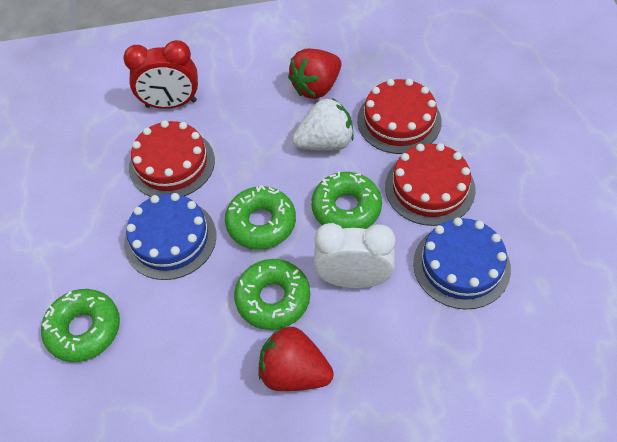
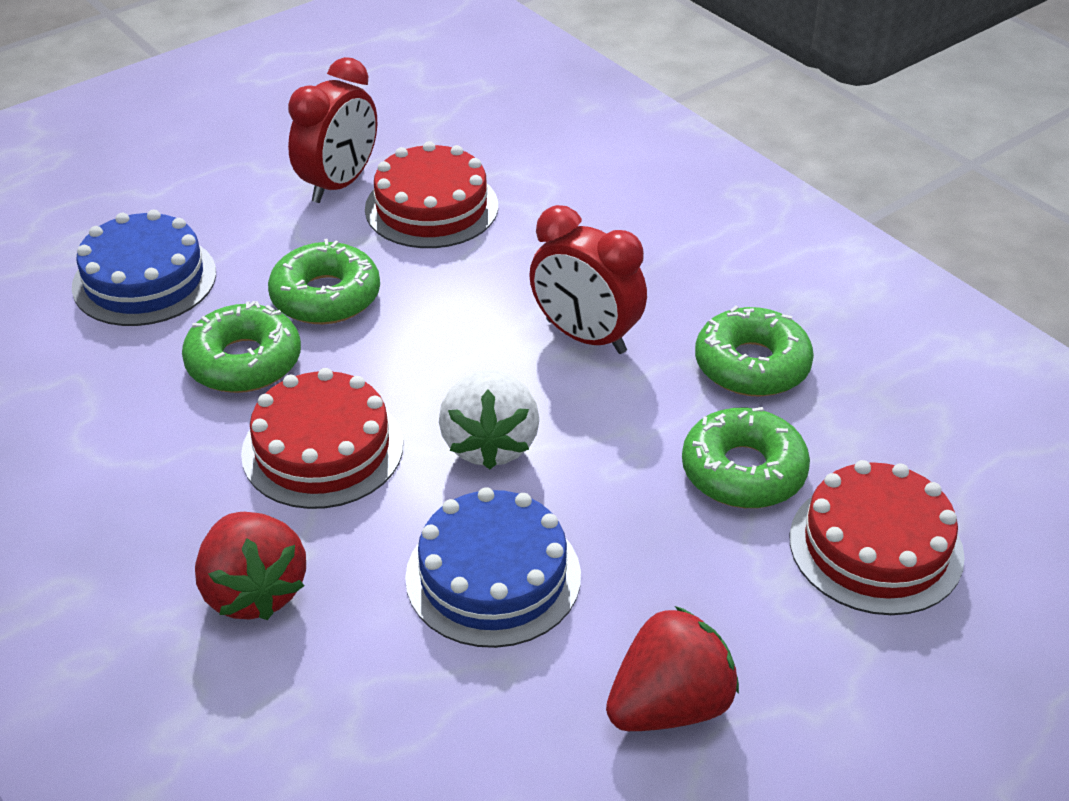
red clock: [123,40,198,109] = 1 -> [288,57,377,203] [529,205,647,354] = 2
white clock: [314,223,395,288] = 1 -> none = 0

